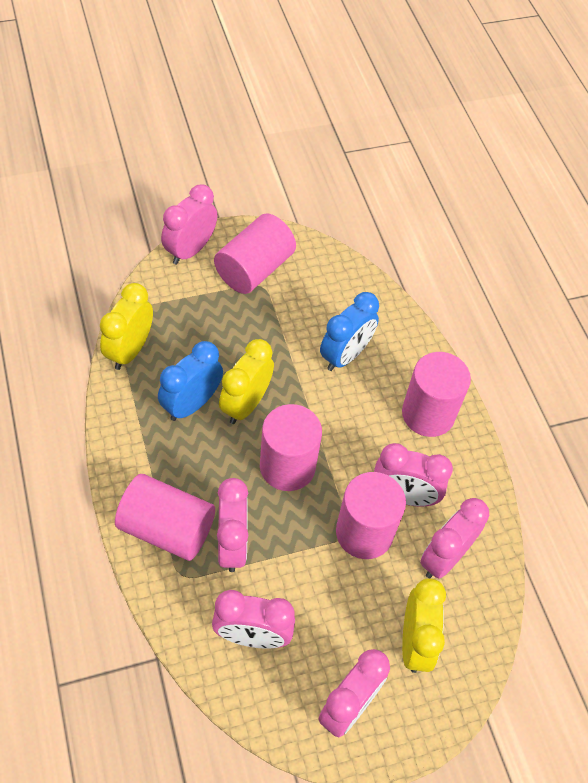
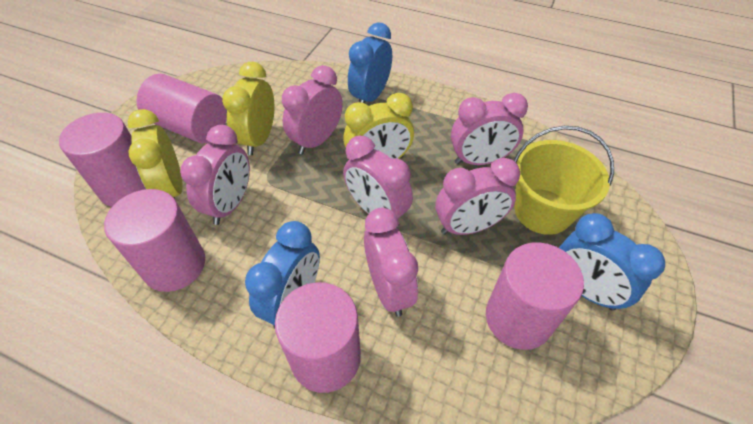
blue clock: [158,341,223,421] [320,292,379,371] = 2 -> [245,221,320,328] [348,22,392,103] [559,213,665,311] = 3
yellow bucket: none = 0 -> [514,126,614,235] = 1

